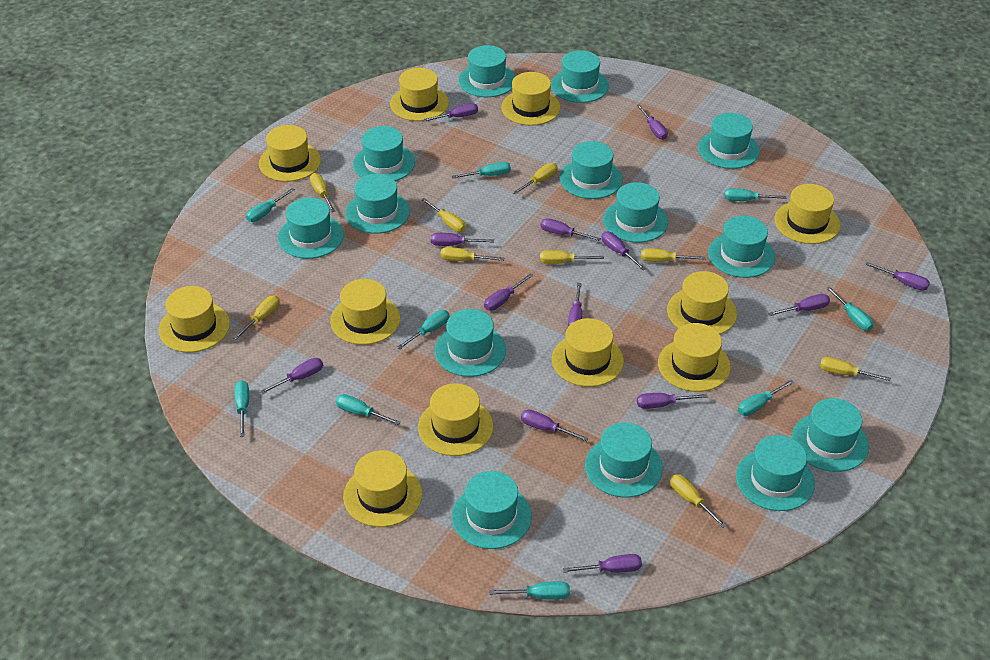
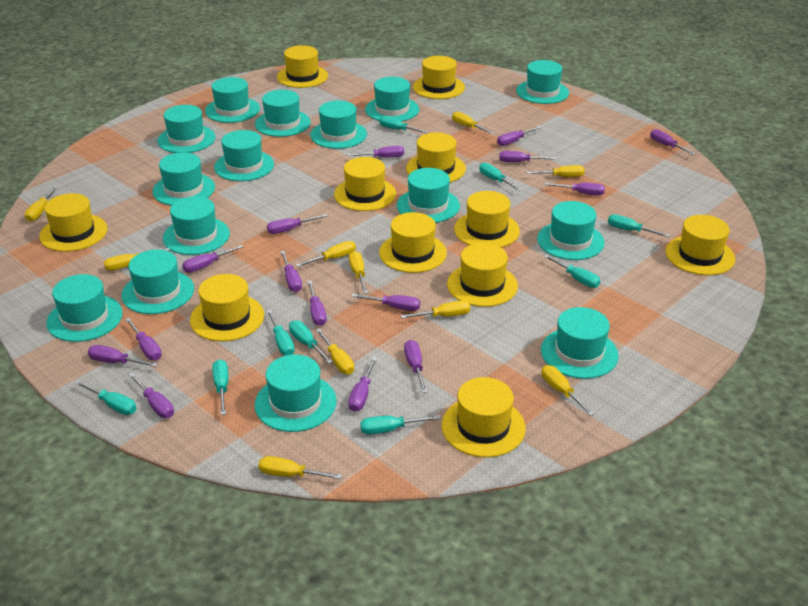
purple screwdriver: [260,358,323,394] [423,103,478,122] [431,233,494,246] [484,274,533,311] [521,410,589,441] [541,218,601,241] [563,554,642,573] [568,283,582,327] [602,232,646,270] [637,104,668,140] [637,393,708,409] [768,294,830,316] [865,262,930,291] = 13 -> [88,345,158,367] [125,318,162,360] [129,373,174,418] [182,245,244,273] [267,214,327,234] [280,251,302,292] [307,281,327,326] [348,146,404,157] [348,357,377,412] [352,294,420,311] [404,340,427,393] [497,126,542,146] [499,151,556,162] [545,183,605,196] [650,129,695,155] = 15
turquoise hat: [278,198,344,259] [345,174,410,234] [353,126,415,181] [435,309,506,377] [452,471,532,549] [458,45,515,97] [551,50,609,103] [560,141,623,199] [585,422,663,498] [603,182,668,243] [698,113,760,169] [708,216,775,278] [736,435,815,511] [792,398,869,472] = 14 -> [46,274,123,342] [121,250,194,314] [152,152,215,206] [158,105,215,153] [163,196,230,255] [205,77,260,123] [214,130,274,181] [254,355,337,432] [255,90,311,137] [310,101,367,149] [365,77,419,121] [397,168,460,223] [516,60,569,104] [537,201,604,260] [541,307,619,379] = 15
yellow screwdriver: [234,295,280,340] [310,173,335,212] [422,198,466,232] [441,247,504,261] [513,163,557,194] [540,250,604,264] [641,248,705,262] [670,474,727,528] [820,357,891,381] = 9 -> [25,186,58,222] [104,248,170,271] [259,456,342,479] [296,241,356,267] [316,328,354,375] [349,251,368,294] [401,300,470,319] [452,111,494,134] [526,165,585,177] [542,365,594,416] = 10

